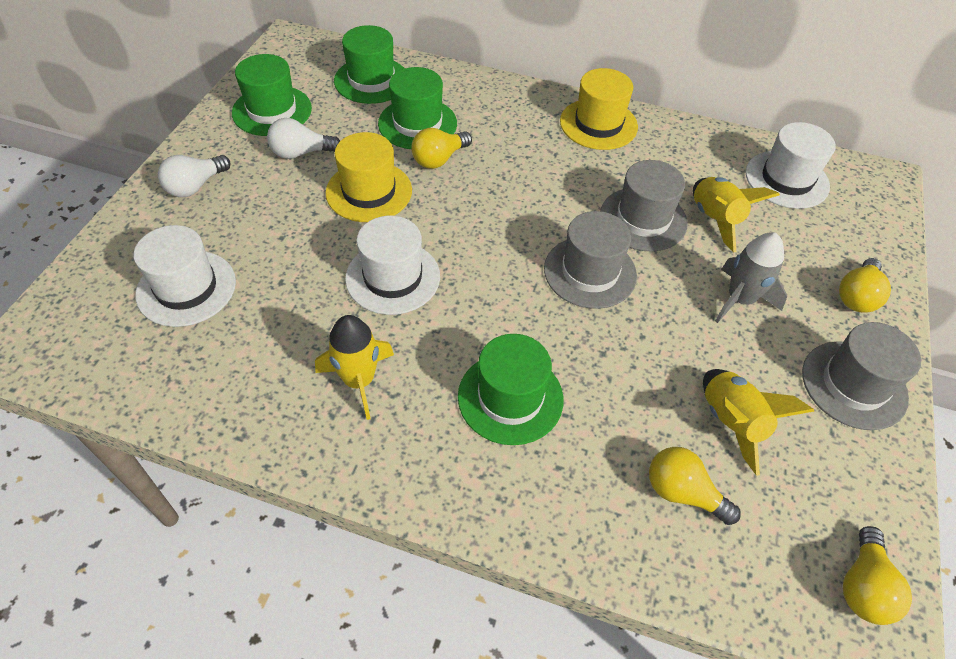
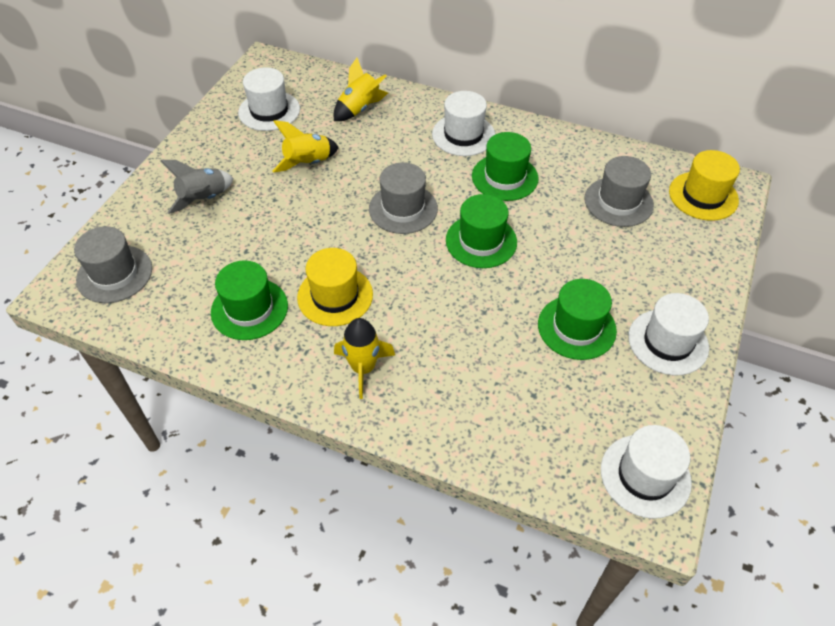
white hat: [134,225,236,327] [345,216,440,315] [746,122,836,209] = 3 -> [238,67,300,131] [432,91,495,156] [601,425,692,519] [628,293,709,375] = 4
white light bulb: [158,155,231,197] [267,118,340,159] = 2 -> none = 0
yellow light bulb: [411,128,472,169] [649,447,741,525] [839,258,891,313] [843,526,912,625] = 4 -> none = 0

